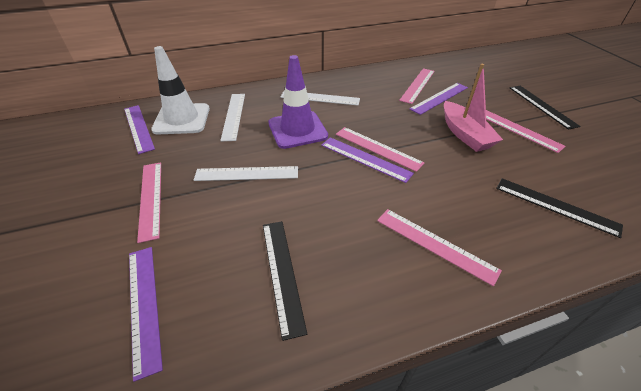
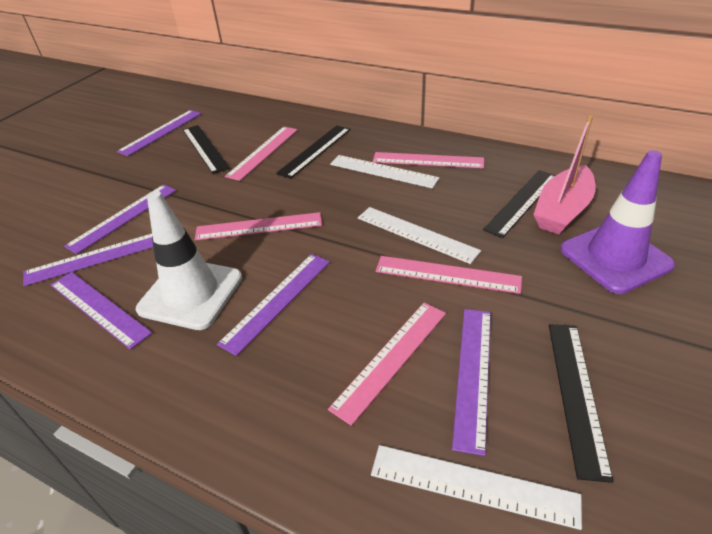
black ruler: [263,221,307,341] [496,178,623,238] [510,86,580,130] = 3 -> [183,125,230,174] [276,125,350,179] [483,170,556,238] [549,324,613,483] = 4
purple ruler: [124,105,155,154] [129,247,163,382] [321,137,414,183] [410,83,468,115] = 4 -> [23,234,153,286] [51,272,152,350] [64,184,176,254] [117,110,201,156] [217,254,330,356] [452,309,491,456] = 6

